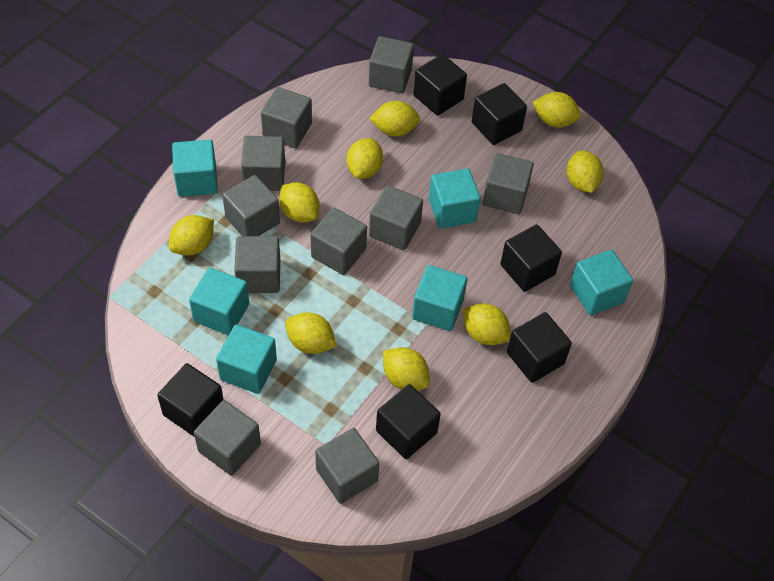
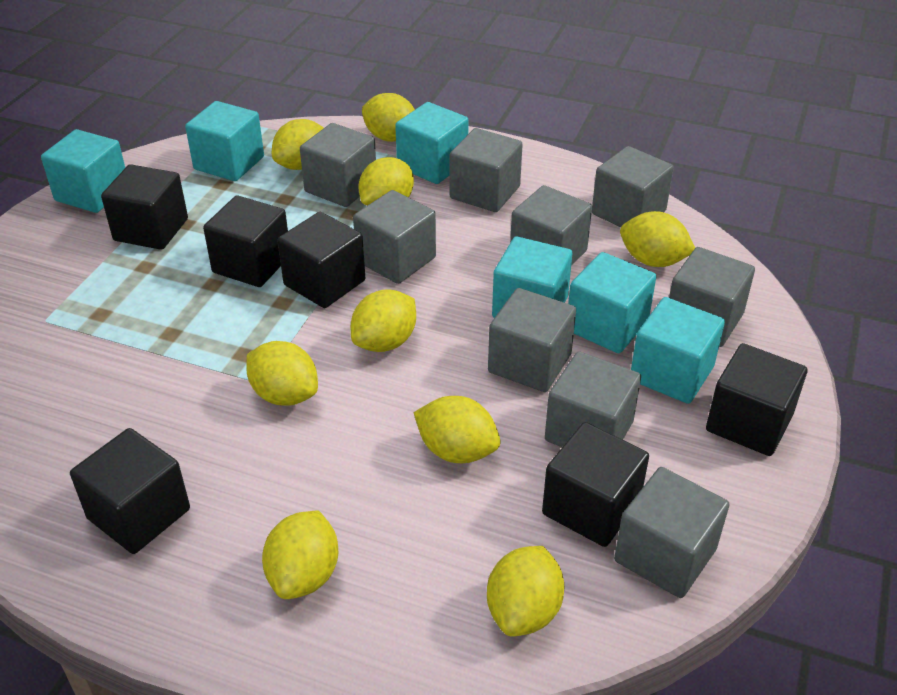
grey cube: [194,400,261,476] [222,175,280,236] [234,236,280,293] [241,136,285,191] [261,87,312,148] [310,208,367,275] [315,428,379,504] [369,36,414,93] [369,185,423,250] [483,153,534,214] = 10 -> [300,123,376,207] [353,190,436,284] [450,128,523,212] [488,288,576,392] [510,185,592,265] [545,351,641,447] [592,146,674,227] [614,467,729,598] [669,247,755,347] = 9

